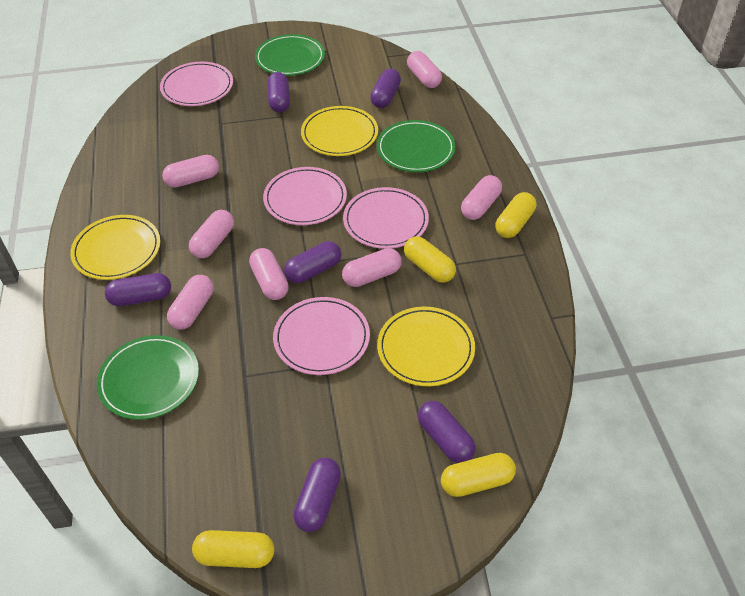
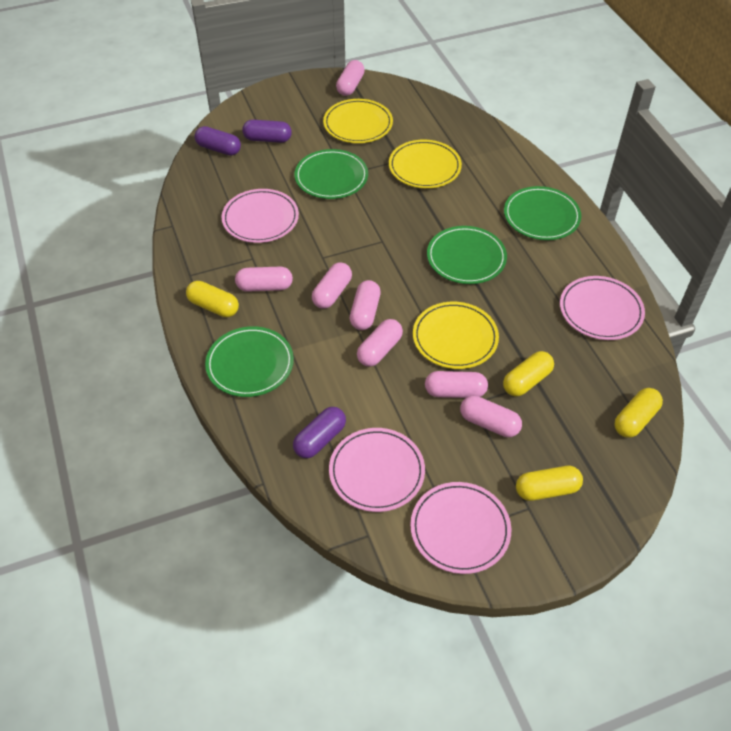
green plate: [97,335,199,420] [255,34,325,76] [377,120,456,172] = 3 -> [205,326,294,397] [295,149,368,199] [427,226,507,284] [504,186,581,240] = 4
purple capsule: [105,273,171,306] [267,72,290,112] [284,241,341,283] [293,458,341,532] [370,69,401,108] [418,401,476,463] = 6 -> [194,126,241,156] [242,120,292,143] [293,407,346,458] = 3

